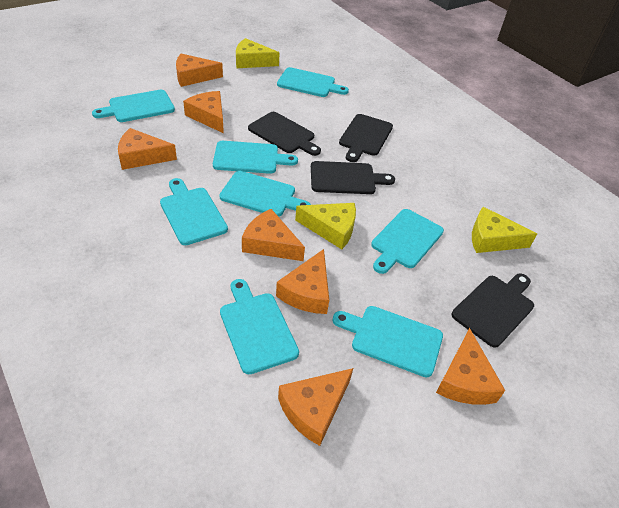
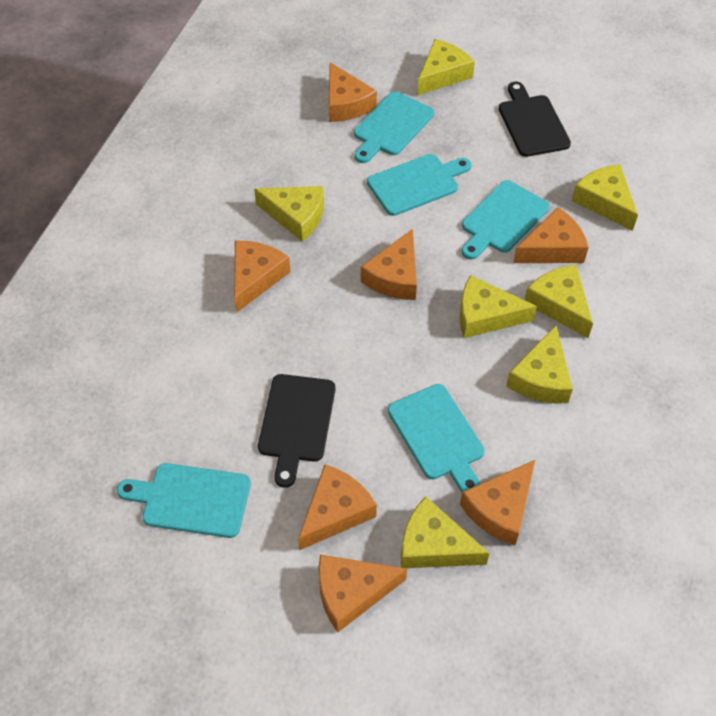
black cutting board: [248,112,321,156] [311,161,395,194] [339,114,393,162] [452,273,534,348] = 4 -> [258,374,335,488] [499,82,571,157] = 2
turquoise cutting board: [92,90,175,122] [160,178,228,245] [213,141,298,174] [219,171,311,217] [220,279,299,374] [277,67,349,97] [332,306,443,378] [371,209,444,274] = 8 -> [117,463,251,538] [354,92,434,163] [367,154,471,216] [388,384,485,492] [462,180,549,260] = 5
yellow cheese: [236,38,279,68] [295,203,356,249] [472,207,537,253] = 3 -> [254,186,324,242] [401,496,490,568] [417,39,475,96] [460,275,537,338] [506,325,573,403] [525,265,593,338] [572,164,638,231] = 7

